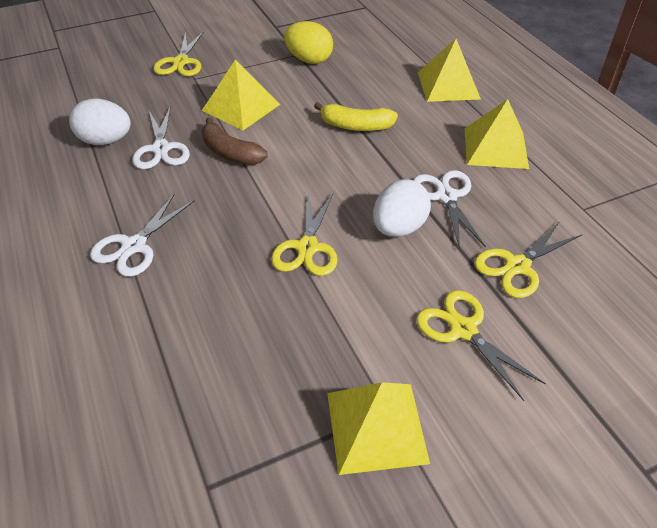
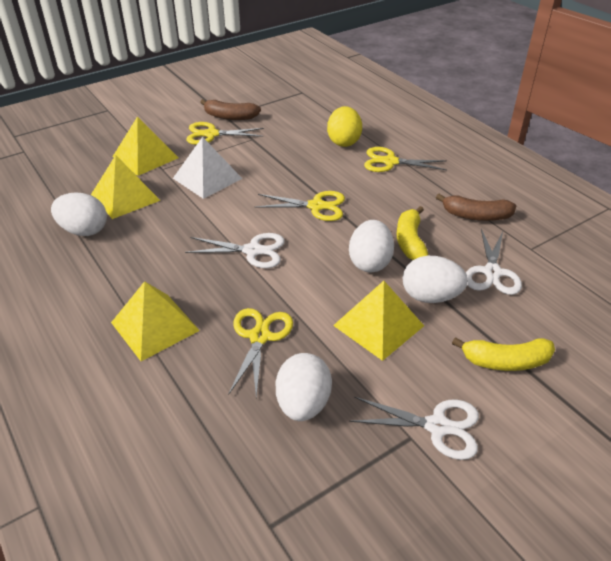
brown banana: [202,117,268,165] = 1 -> [200,99,261,120] [436,194,516,221] = 2
white egg: [69,99,131,145] [373,180,431,237] = 2 -> [51,192,107,236] [276,353,332,421] [349,220,394,272] [403,256,468,303] = 4
white pyramid: none = 0 -> [173,137,242,199] = 1
yellow banana: [314,102,398,131] = 1 -> [396,206,429,260] [452,337,555,371] = 2

